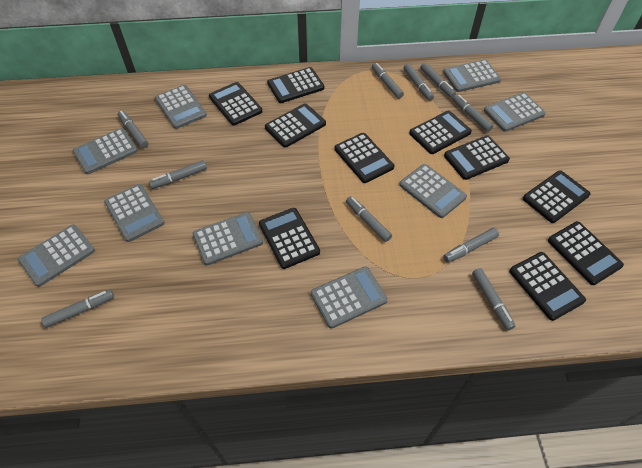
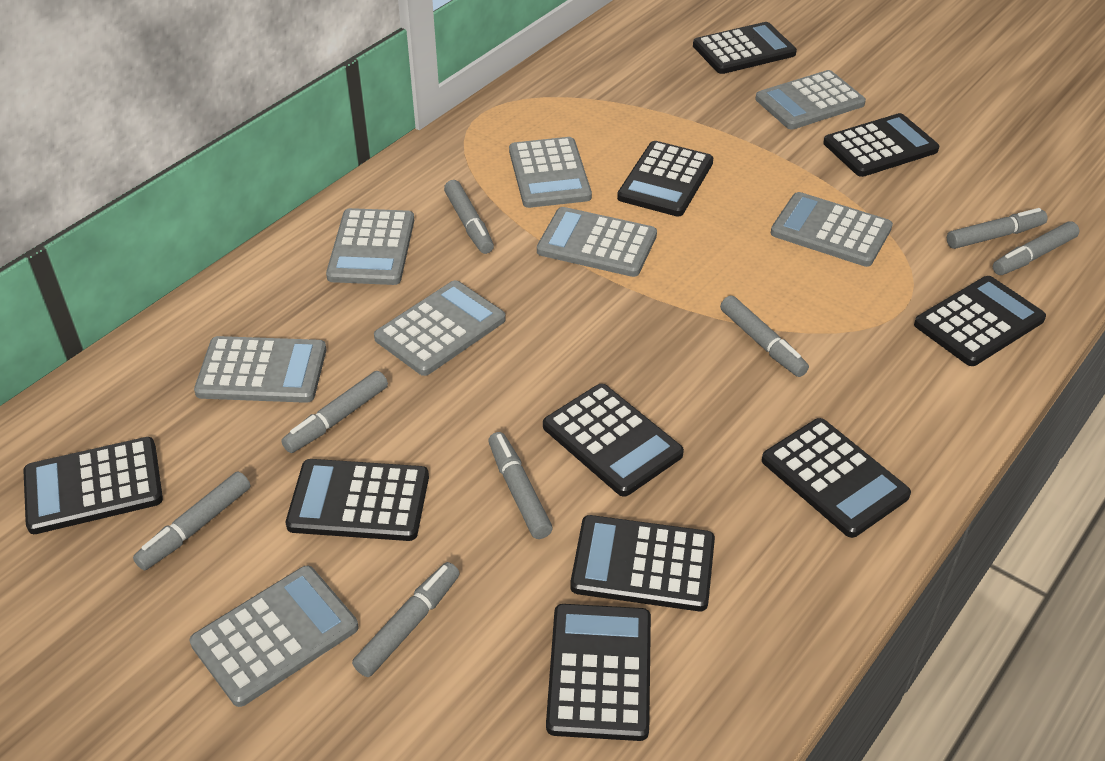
grey calculator: [18,224,95,287] [73,128,138,174] [104,184,165,242] [155,85,207,129] [193,212,263,265] [311,266,388,329] [399,164,467,218] [443,59,501,92] [484,92,546,132] = 9 -> [190,566,358,707] [194,336,326,403] [326,208,414,285] [374,280,506,376] [509,137,592,208] [537,207,657,277] [755,70,866,130] [771,192,893,267] = 8
grey marker: [41,289,114,328] [118,111,148,148] [149,160,207,189] [346,196,392,242] [372,63,404,99] [404,64,434,101] [420,63,456,98] [443,228,499,263] [452,94,493,132] [472,268,515,330] = 10 -> [133,472,251,570] [281,371,388,453] [352,562,460,677] [444,180,494,254] [488,432,553,539] [720,296,809,377] [947,208,1048,249] [993,221,1079,275] = 8

